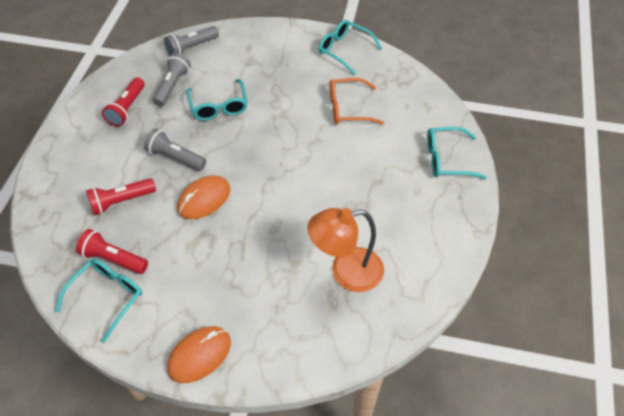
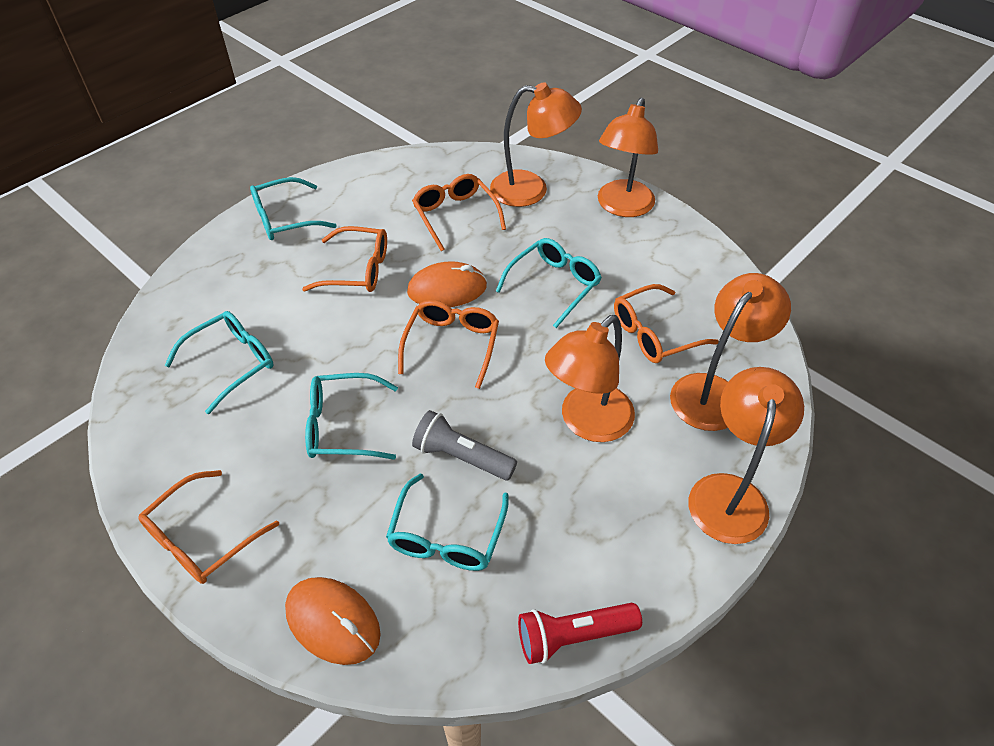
grey flashlight: [144,128,206,171] [153,53,191,106] [164,26,219,55] = 3 -> [412,410,517,480] = 1
orange glasses: [329,78,384,125] = 1 -> [138,470,279,584] [302,226,387,292] [398,300,499,389] [412,174,506,251] [614,284,719,363] = 5
orange lamp: [307,208,384,292] = 1 -> [490,82,582,207] [545,315,635,442] [598,97,658,217] [670,273,791,431] [689,367,804,544] = 5
red flashlight: [76,229,148,274] [86,178,156,215] [102,77,145,127] = 3 -> [518,603,642,664] = 1
turquoise glasses: [55,259,142,343] [186,79,248,121] [319,20,382,75] [427,127,487,179] = 4 -> [165,311,273,414] [250,177,337,240] [305,373,398,460] [386,473,509,571] [496,238,602,328] = 5

